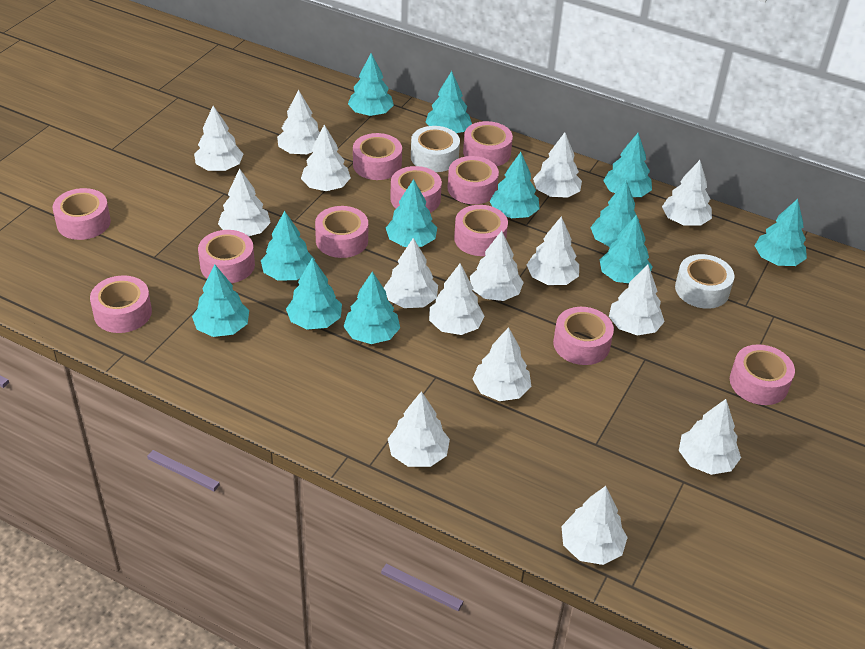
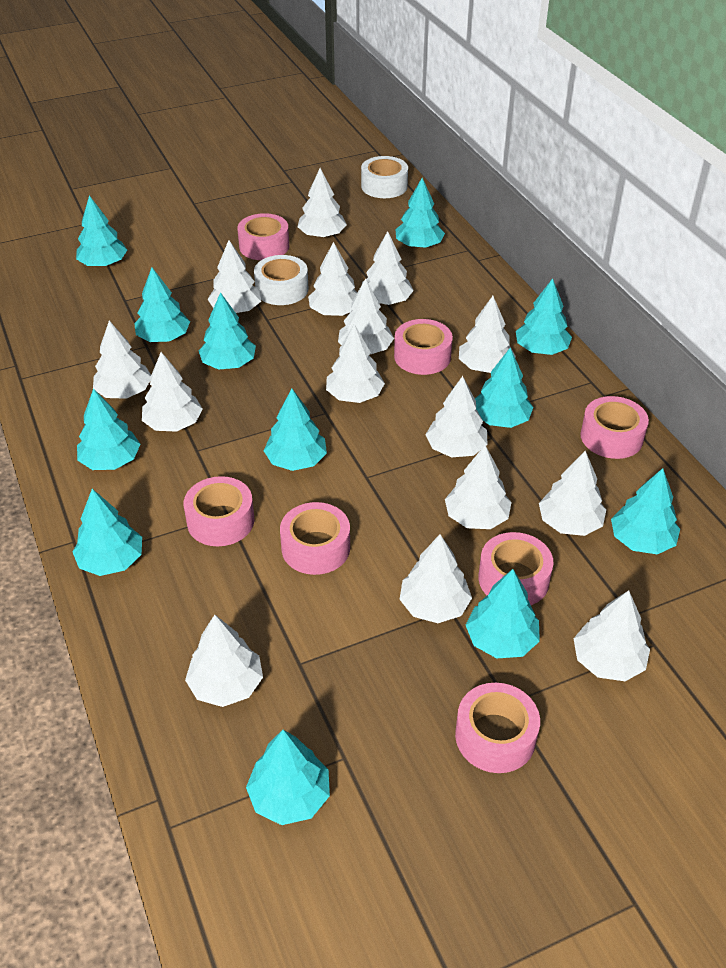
pink tape: [53,188,111,240] [90,275,152,333] [198,230,255,283] [315,206,368,258] [353,133,402,180] [390,166,442,213] [448,156,499,204] [454,205,508,256] [463,121,513,166] [553,307,614,365] [730,344,795,405] = 11 -> [184,476,254,546] [237,213,289,260] [280,502,350,575] [394,319,453,375] [455,683,540,773] [478,532,554,605] [580,396,649,459] = 7

